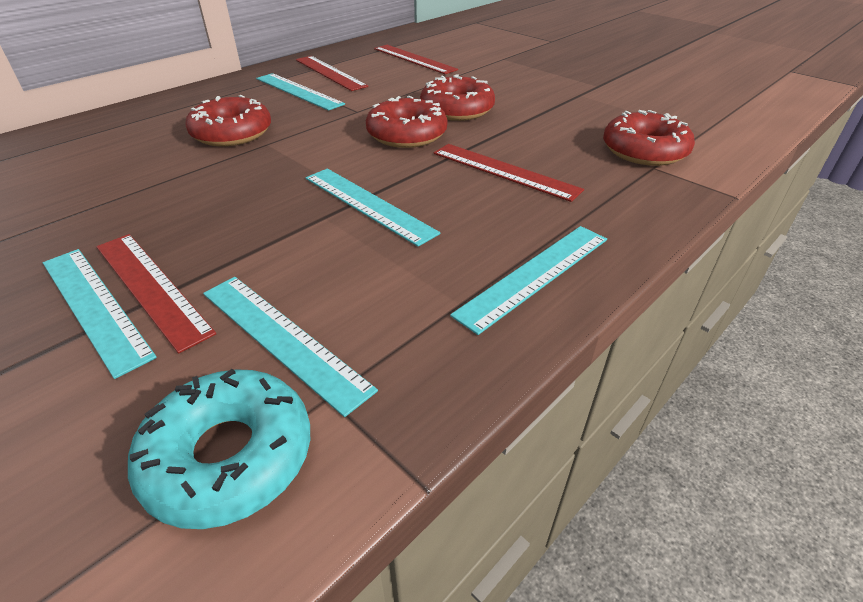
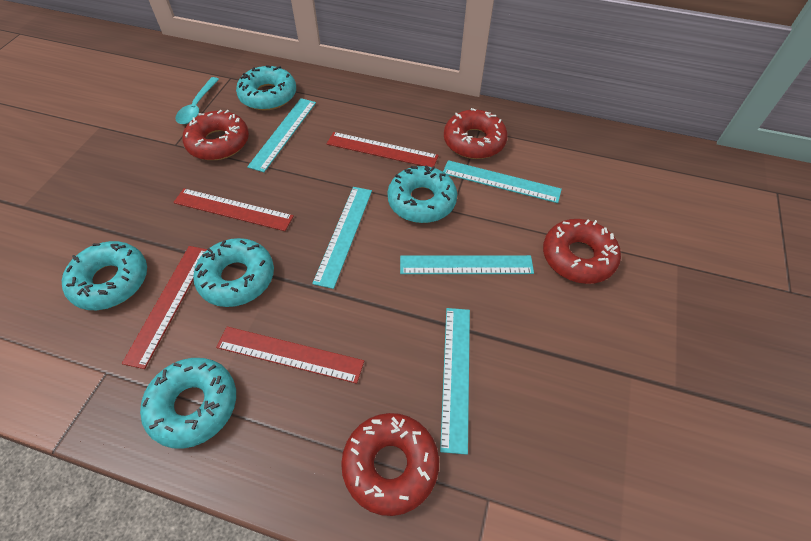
turquoise donut: [128,369,310,529] = 1 -> [62,241,147,310] [140,358,236,449] [193,238,274,307] [236,65,296,110] [387,165,457,223] = 5
turquoise spoon: none = 0 -> [175,77,219,124] = 1

